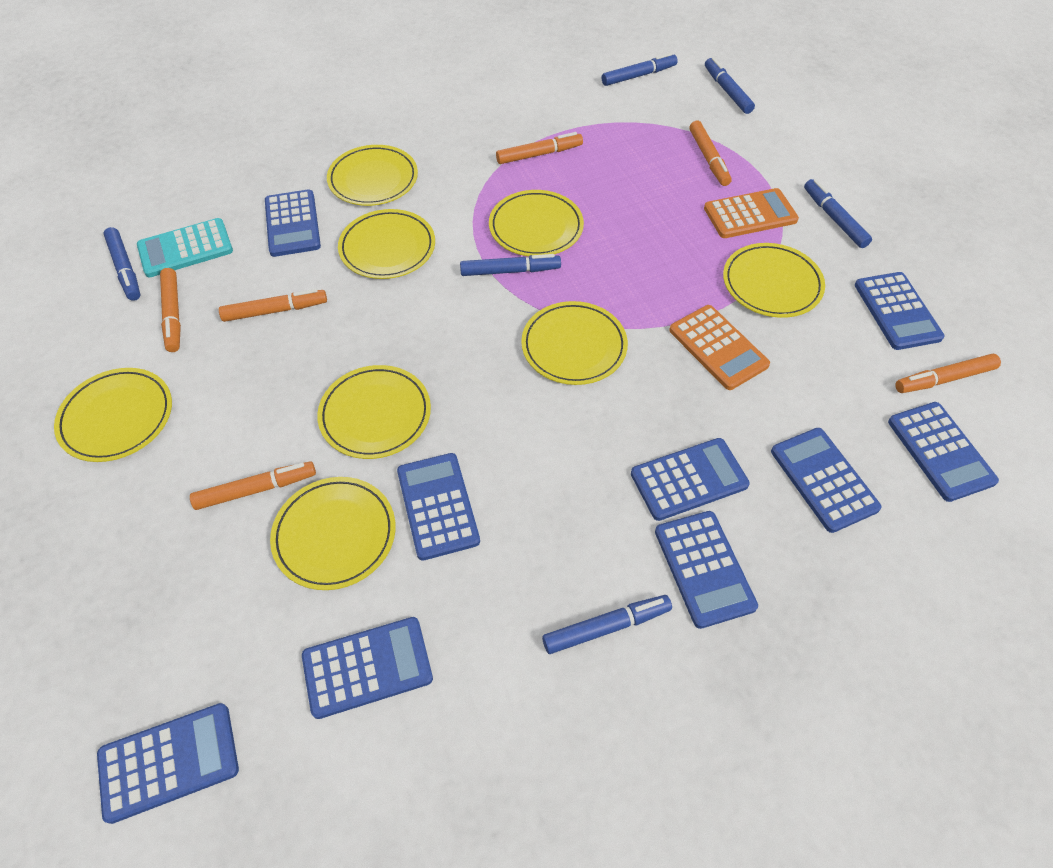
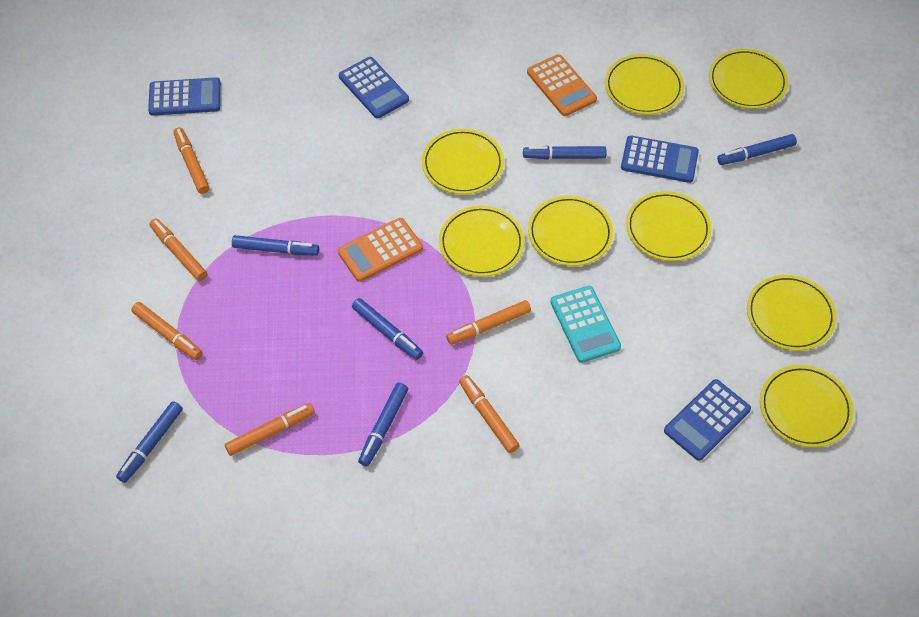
blue calculator: [97,703,239,824] [265,189,321,257] [302,617,433,719] [397,453,480,561] [631,438,750,521] [655,511,758,629] [771,428,882,533] [855,272,945,350] [888,402,999,502] = 9 -> [148,77,221,116] [339,57,409,118] [621,135,699,183] [664,379,751,461] = 4

